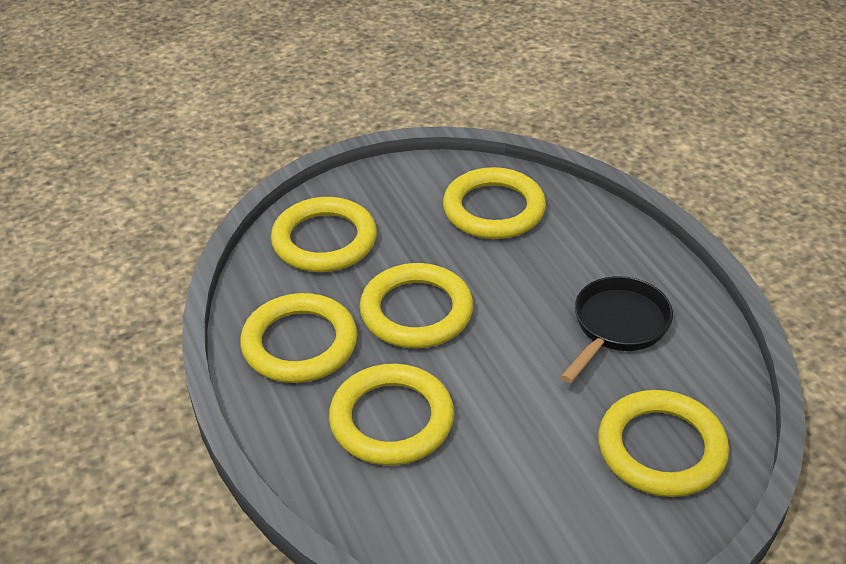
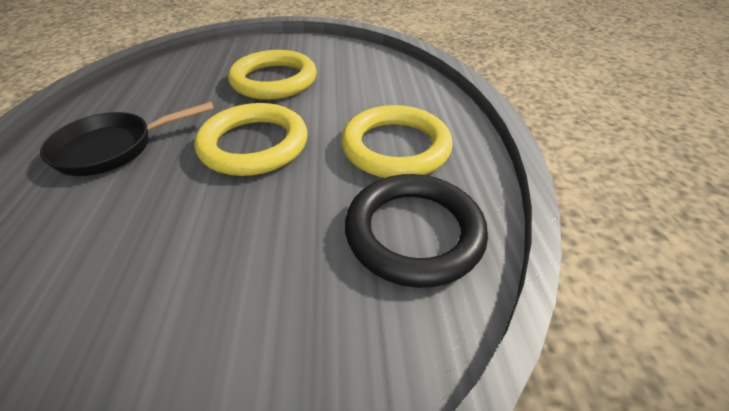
black ring: none = 0 -> [345,174,488,288] = 1
yellow ring: [240,293,358,383] [271,197,377,272] [329,364,454,466] [360,263,473,348] [443,167,546,239] [598,390,729,497] = 6 -> [194,103,308,176] [228,50,317,100] [341,105,453,178] = 3

